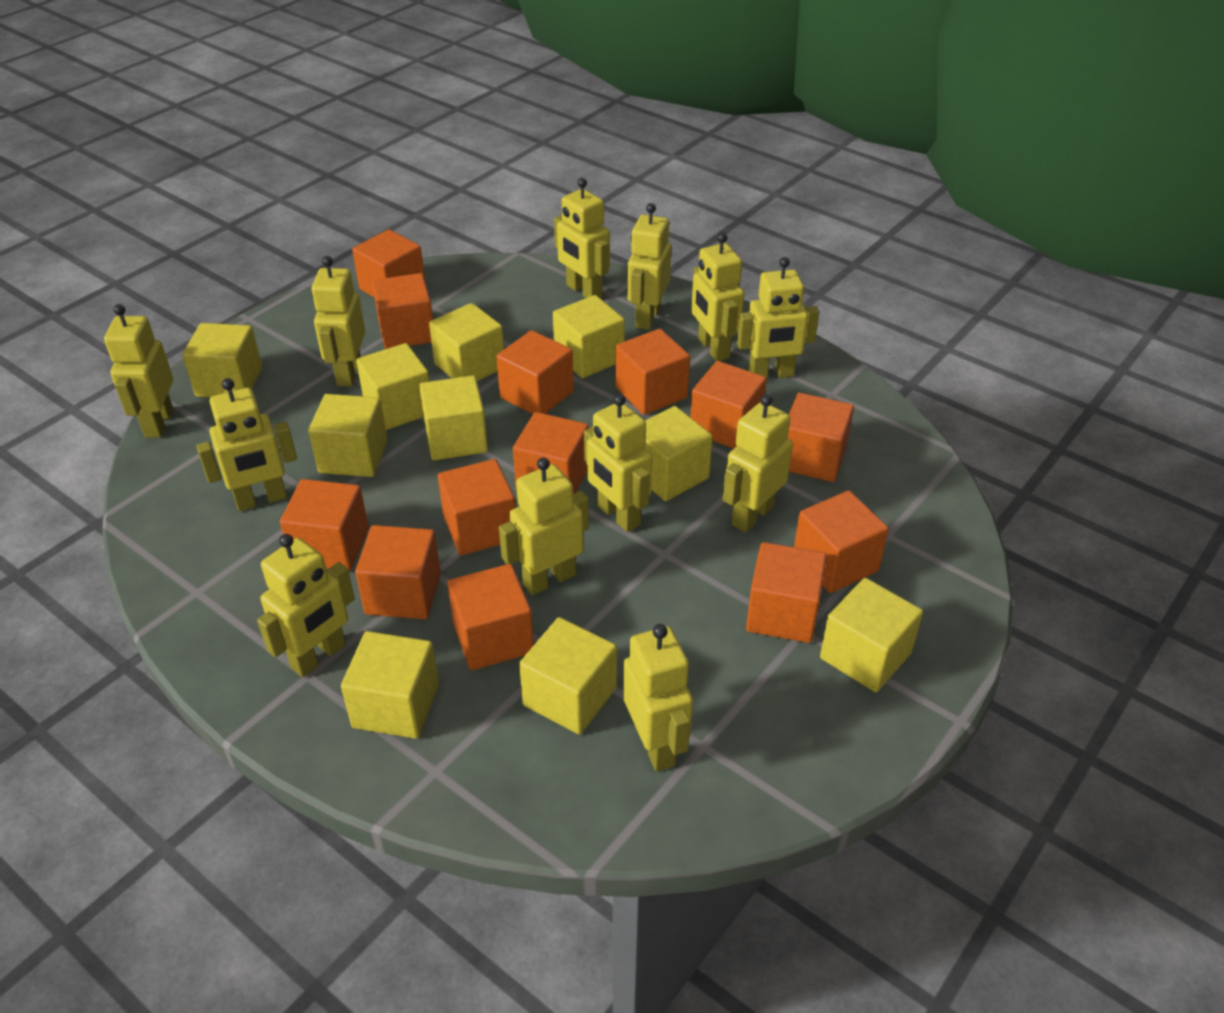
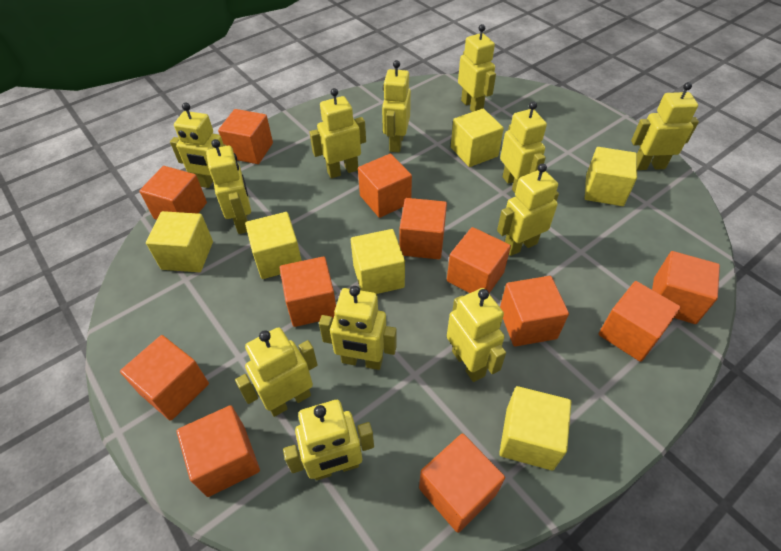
orange cube: [280,479,369,571] [352,229,425,298] [355,525,441,619] [372,273,433,349] [438,459,516,555] [447,564,534,670] [496,330,574,414] [513,412,589,494] [615,329,690,415] [690,361,767,449] [746,542,827,643] [788,393,854,482] [794,490,889,593] = 13 -> [120,335,209,421] [139,166,207,220] [177,405,260,497] [218,109,273,164] [280,257,336,327] [358,154,412,218] [399,198,447,259] [419,433,505,533] [447,227,511,293] [500,276,569,347] [599,281,681,362] [652,251,720,324] = 12
yellow cube: [182,323,262,398] [308,394,387,477] [341,631,439,739] [356,343,430,430] [419,375,488,460] [429,303,504,381] [519,617,617,734] [553,295,625,378] [644,406,713,501] [820,578,923,692] = 10 -> [146,211,213,272] [245,212,302,279] [351,229,405,294] [451,109,504,167] [499,386,571,470] [585,147,637,206] = 6

